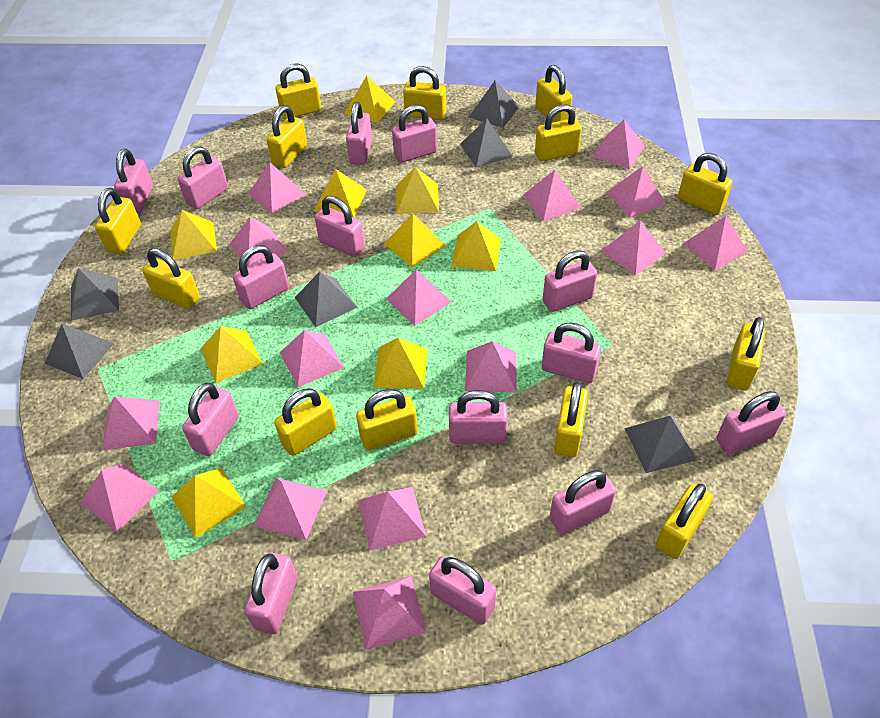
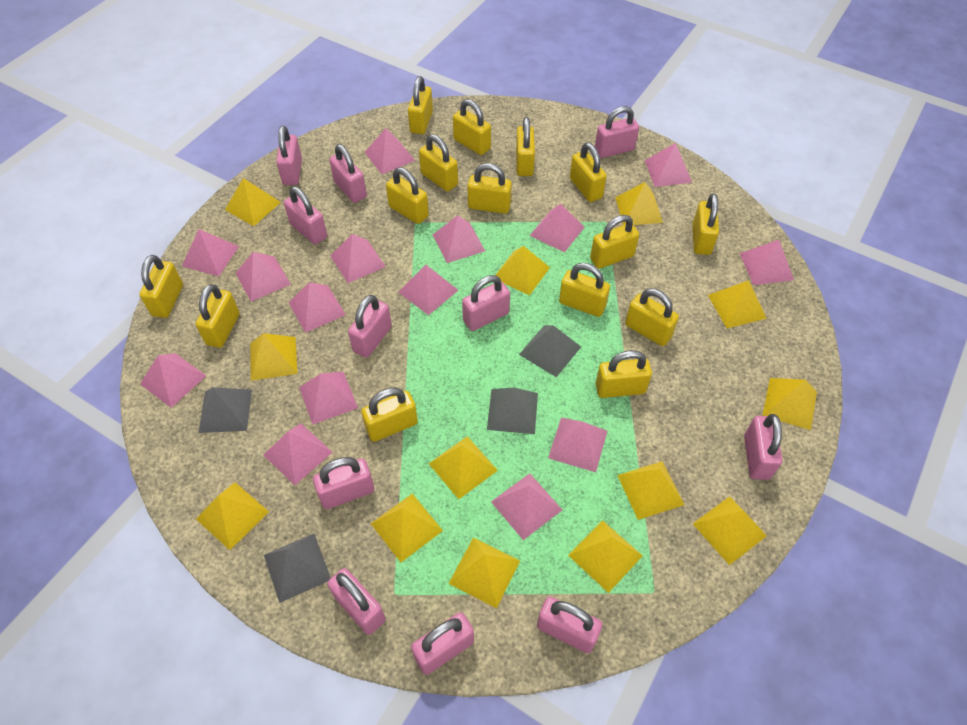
grey pyramid: [44,324,114,379] [71,268,119,321] [295,272,357,327] [460,119,513,168] [468,80,519,128] [624,415,697,473] = 6 -> [198,387,252,433] [264,534,331,603] [487,388,538,434] [519,325,581,377] = 4
pink padlock: [114,149,153,213] [178,146,228,209] [182,382,239,456] [233,245,289,309] [244,553,298,634] [315,196,365,257] [346,102,372,165] [392,105,437,163] [429,556,496,624] [449,390,508,444] [542,322,601,383] [543,250,597,312] [550,470,616,535] [717,391,786,454] = 14 -> [276,126,302,185] [284,187,327,245] [313,457,374,509] [327,568,386,635] [329,144,367,203] [348,295,392,358] [411,612,474,675] [462,275,510,331] [537,596,603,653] [595,106,639,158] [744,414,782,480] = 11
yellow padlock: [95,188,141,254] [142,248,200,309] [266,105,307,168] [274,388,337,456] [275,63,321,119] [356,389,418,450] [403,66,446,120] [535,65,573,123] [535,105,582,161] [554,382,588,457] [656,484,713,559] [678,153,733,215] [727,317,765,390] = 13 -> [139,255,183,318] [196,284,240,348] [361,388,418,442] [386,167,429,224] [408,76,433,134] [419,134,458,191] [453,99,491,155] [467,163,512,214] [516,117,535,176] [559,263,610,317] [570,143,607,202] [590,215,639,269] [596,350,652,398] [625,288,679,346] [692,193,719,255] = 15
yellow pyramid: [170,210,217,260] [172,468,246,538] [200,326,263,383] [314,169,367,218] [345,76,396,123] [374,338,428,389] [384,213,446,267] [396,167,439,214] [451,221,501,271] = 9 -> [196,482,269,550] [225,178,281,226] [250,333,297,381] [371,494,443,562] [429,436,498,499] [448,538,520,608] [496,246,550,296] [568,520,643,593] [615,182,663,225] [617,461,685,520] [693,496,767,565] [708,280,767,328] [762,378,817,430] = 13

